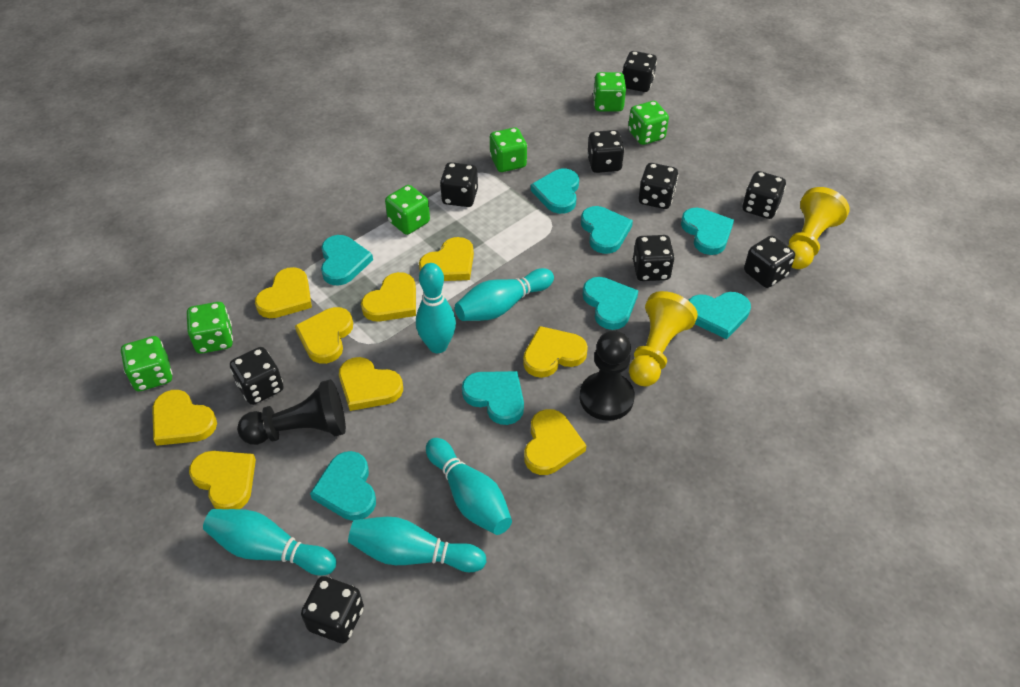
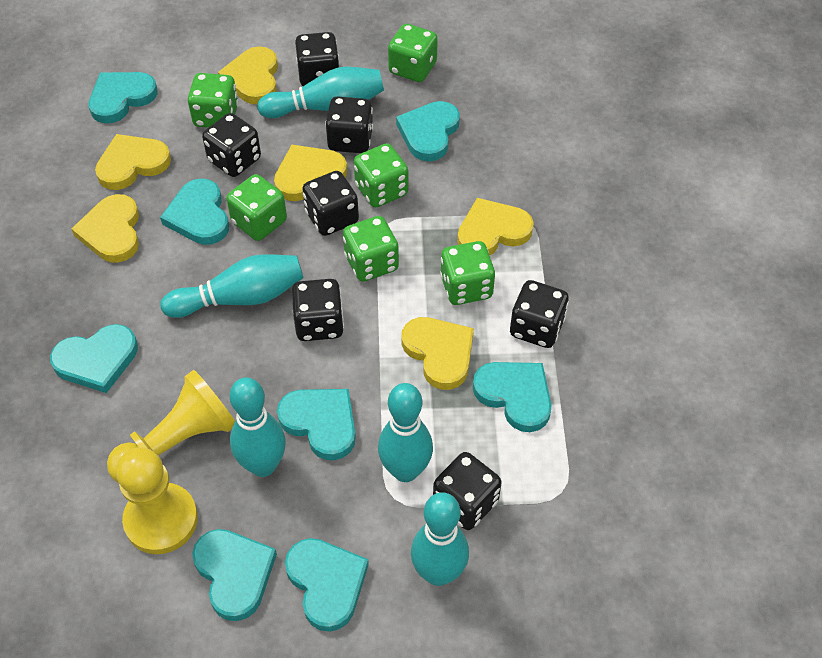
black dice: [230,347,284,405] [301,576,364,643] [440,162,478,207] [587,130,625,173] [623,51,657,92] [633,235,675,281] [638,163,678,209] [743,171,786,219] [744,236,795,288] = 9 -> [202,113,261,177] [292,279,344,341] [295,32,339,86] [302,171,359,236] [325,96,373,153] [433,452,501,530] [510,280,569,348] = 7
black pawn: [237,379,346,445] [580,330,635,421] = 2 -> none = 0
yellow heart: [152,390,217,446] [189,451,256,509] [255,267,312,318] [295,307,353,364] [339,357,403,411] [361,272,416,322] [419,237,474,281] [523,326,588,378] [524,409,586,475] = 9 -> [71,194,139,263] [95,134,171,190] [218,46,278,105] [274,145,347,201] [401,317,474,390] [457,198,534,256] = 6

